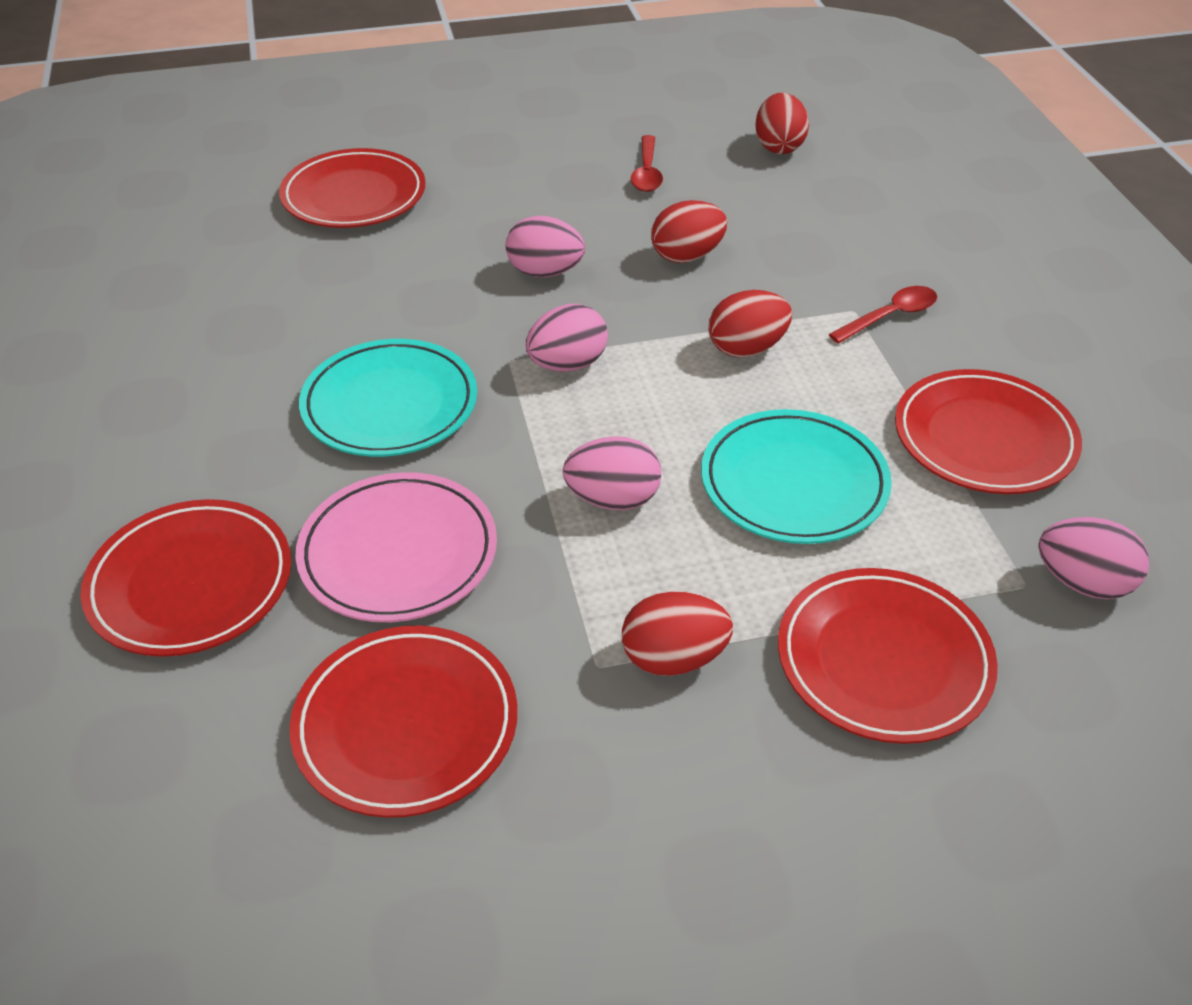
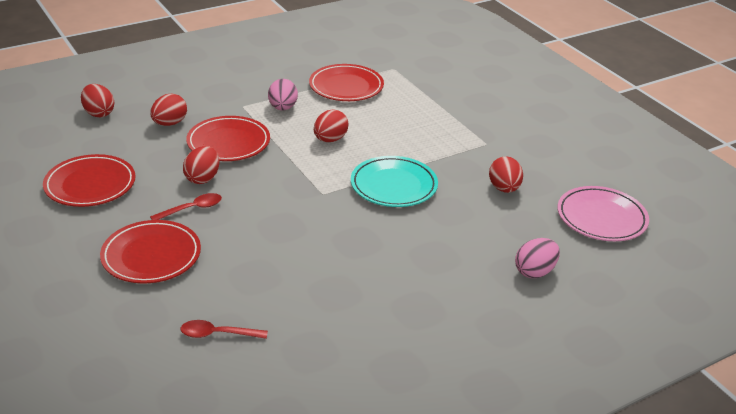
pink egg: [506,216,585,277] [526,304,608,372] [562,436,661,510] [1038,517,1149,599] = 4 -> [268,79,298,111] [515,238,560,278] = 2
red egg: [622,591,733,676] [651,200,727,263] [709,290,792,358] [755,93,809,154] = 4 -> [81,84,114,118] [150,94,187,126] [183,146,220,184] [314,109,348,142] [489,157,523,193] = 5
red plate: [81,499,291,657] [279,148,426,228] [290,626,518,818] [778,568,998,744] [895,369,1082,494] = 5 -> [43,154,136,207] [100,220,201,283] [186,116,270,161] [309,64,384,101] = 4
turquoise plate: [299,339,477,457] [701,409,892,544] = 2 -> [351,156,438,207] = 1

